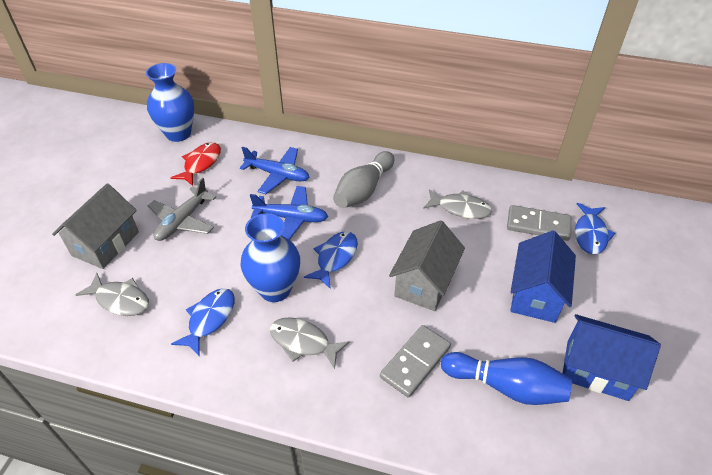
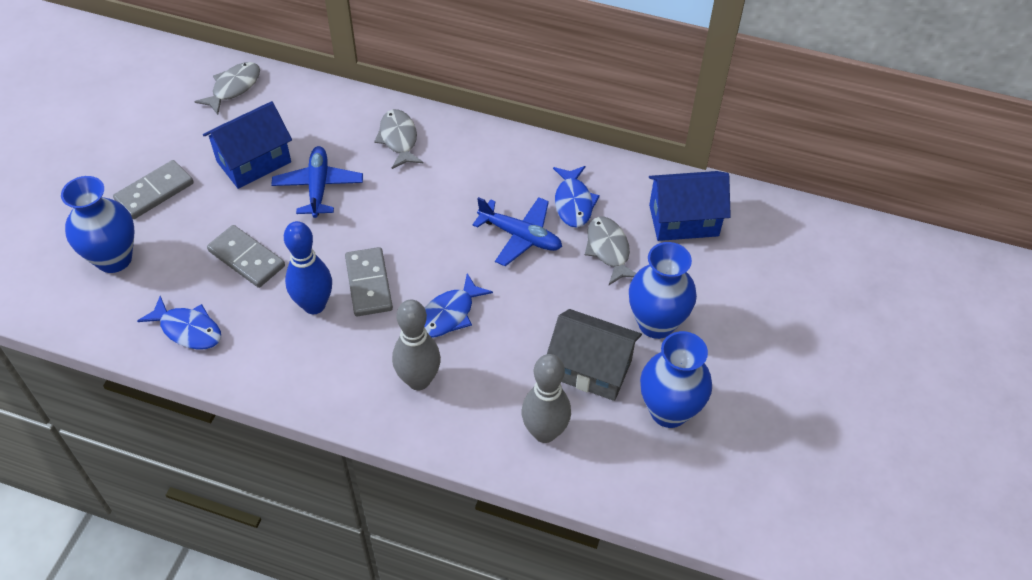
blue vase: [146,63,194,142] [241,213,300,302] = 2 -> [61,176,134,273] [629,242,697,339] [640,331,712,428] = 3
grey bowling pin: [333,151,394,208] = 1 -> [392,300,441,390] [521,354,571,443] = 2
grey domino: [380,325,451,398] [507,205,571,241] = 2 -> [113,160,194,219] [207,225,285,288] [345,247,393,316] = 3
grey house: [52,183,139,269] [389,220,465,311] = 2 -> [547,309,642,401] = 1
grey plane: [148,178,216,241] = 1 -> none = 0
red fish: [171,142,221,186] = 1 -> none = 0

